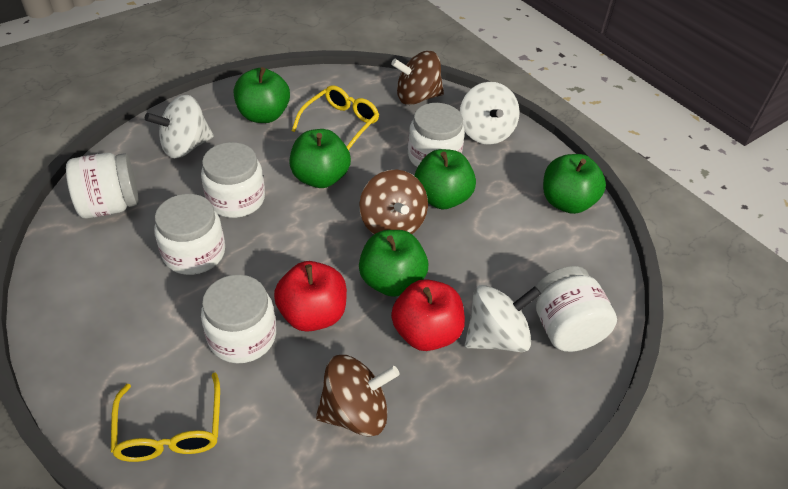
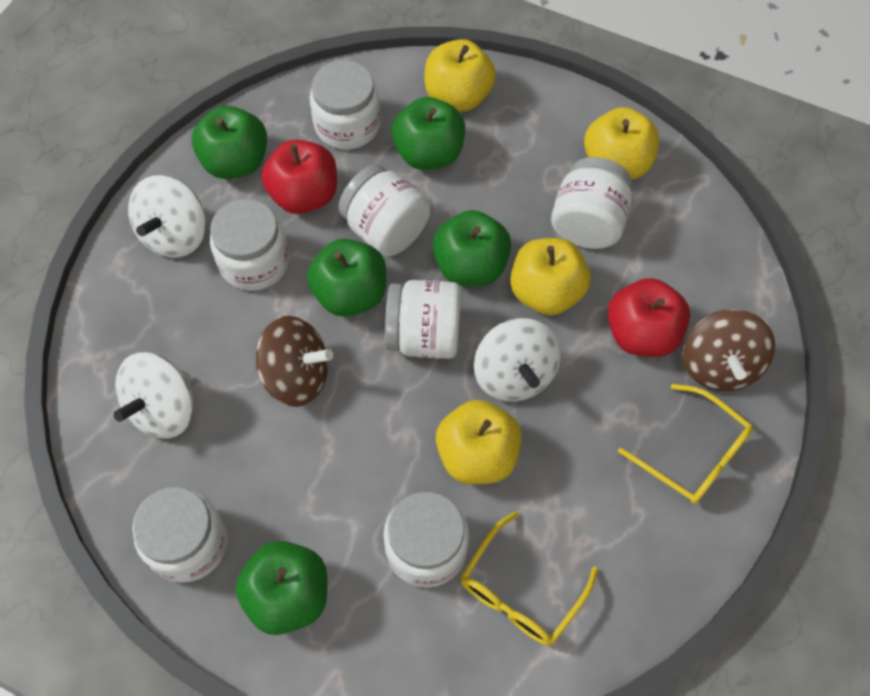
brown spinning top: [316,355,400,437] [359,170,428,234] [391,51,444,105] = 3 -> [256,316,333,407] [683,309,775,391] = 2
white jar: [66,153,139,219] [154,194,225,275] [201,142,265,218] [201,275,276,363] [408,103,465,167] [535,266,617,352] = 6 -> [132,487,228,583] [210,199,290,291] [310,60,381,150] [339,165,431,256] [383,492,469,588] [385,280,461,359] [551,157,632,249] = 7
yellow apple: none = 0 -> [425,39,496,111] [436,400,522,484] [510,238,591,315] [584,107,660,180] = 4

